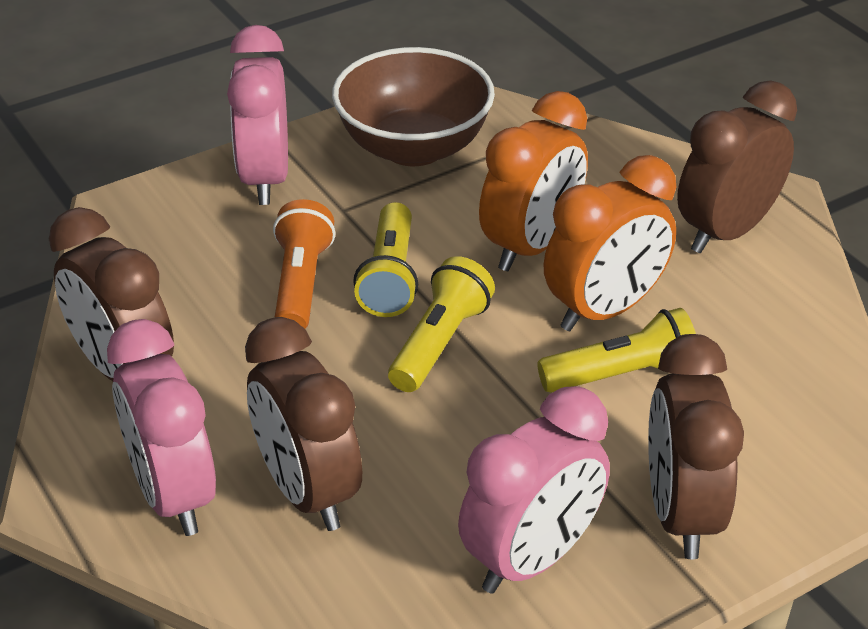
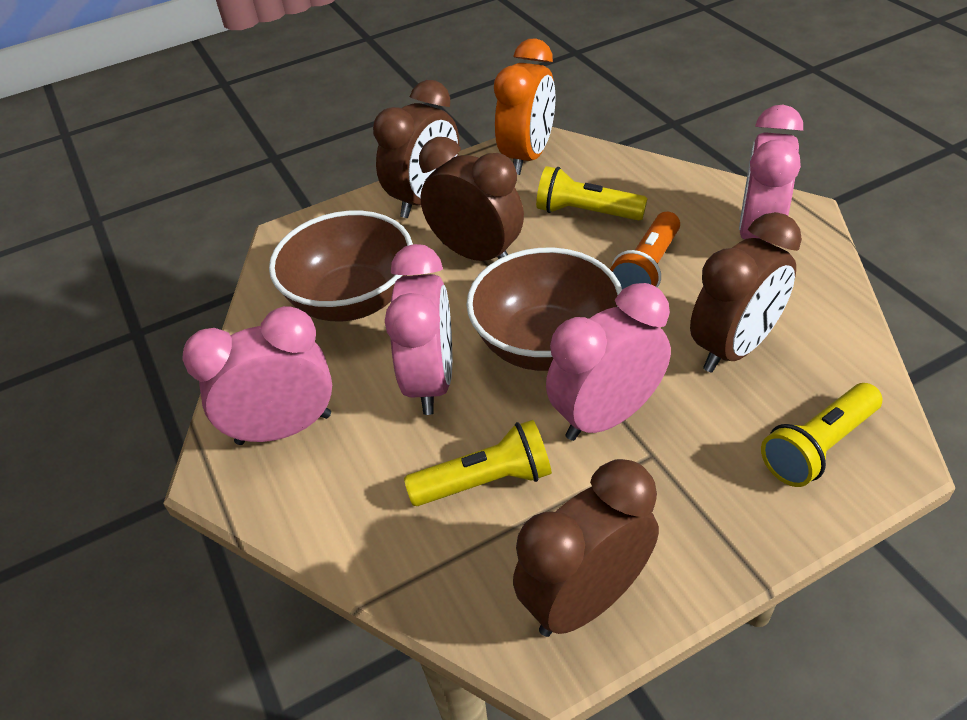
brown bowl: [332,47,495,166] = 1 -> [269,211,413,322] [466,248,622,371] = 2
orange clock: [479,91,588,271] [544,155,677,331] = 2 -> [494,38,556,175] = 1
pink clock: [107,319,216,536] [227,25,288,205] [458,386,610,594] = 3 -> [182,306,332,445] [385,244,452,415] [546,283,671,441] [739,105,803,244] = 4

